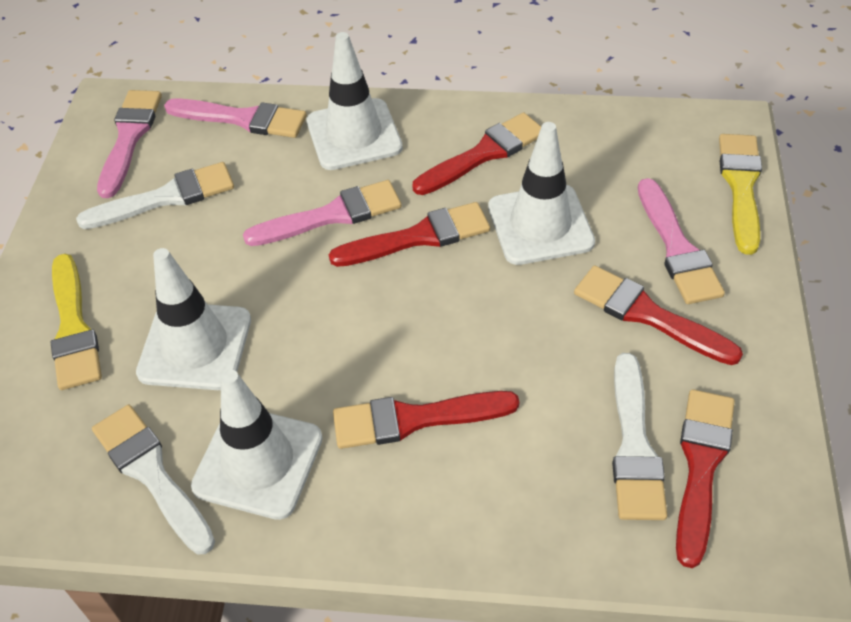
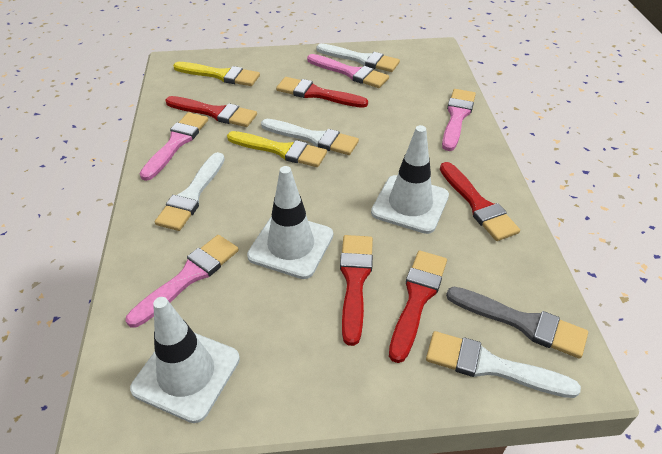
grey brush: none = 0 -> [446,286,588,359] = 1
white brush: [76,162,234,229] [92,405,215,554] [612,353,667,520] = 3 -> [155,152,225,231] [261,119,359,155] [316,44,400,72] [426,331,581,398] = 4
white traffic cone: [136,248,251,390] [191,369,323,520] [306,32,403,170] [488,122,595,265] = 4 -> [130,297,240,423] [247,166,333,279] [371,125,449,234] = 3

